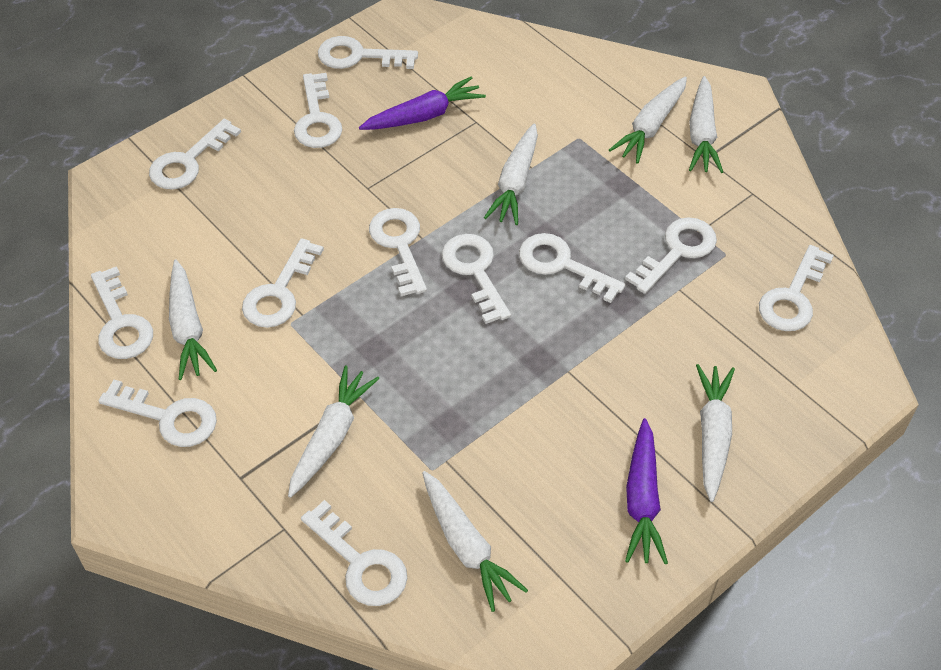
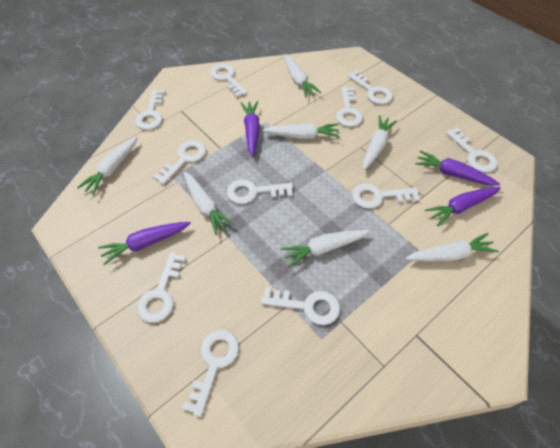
purple carrot: [359,76,486,130] [625,418,668,564] = 2 -> [98,222,191,265] [240,101,260,156] [415,150,500,186] [425,187,501,226] = 4
white key: [91,266,153,359] [99,380,217,447] [149,119,241,190] [242,238,324,328] [294,73,342,148] [301,500,407,606] [318,36,418,69] [369,208,427,296] [442,234,511,324] [519,233,626,303] [625,217,717,294] [759,245,834,331] = 12 -> [135,89,165,130] [137,252,186,323] [153,140,206,185] [182,330,239,417] [210,64,248,98] [227,179,293,204] [261,287,340,325] [336,87,363,127] [347,70,393,104] [352,183,420,209] [446,128,498,172] = 11

